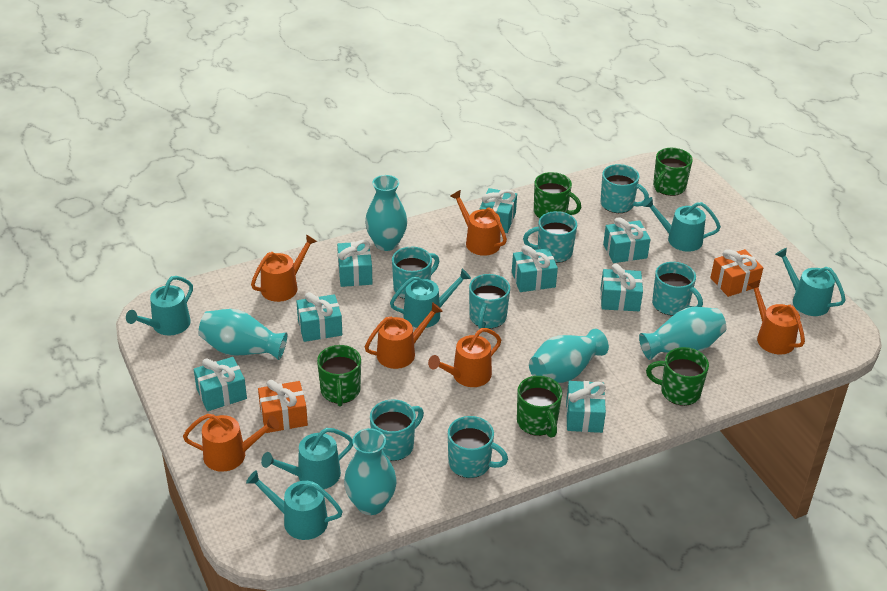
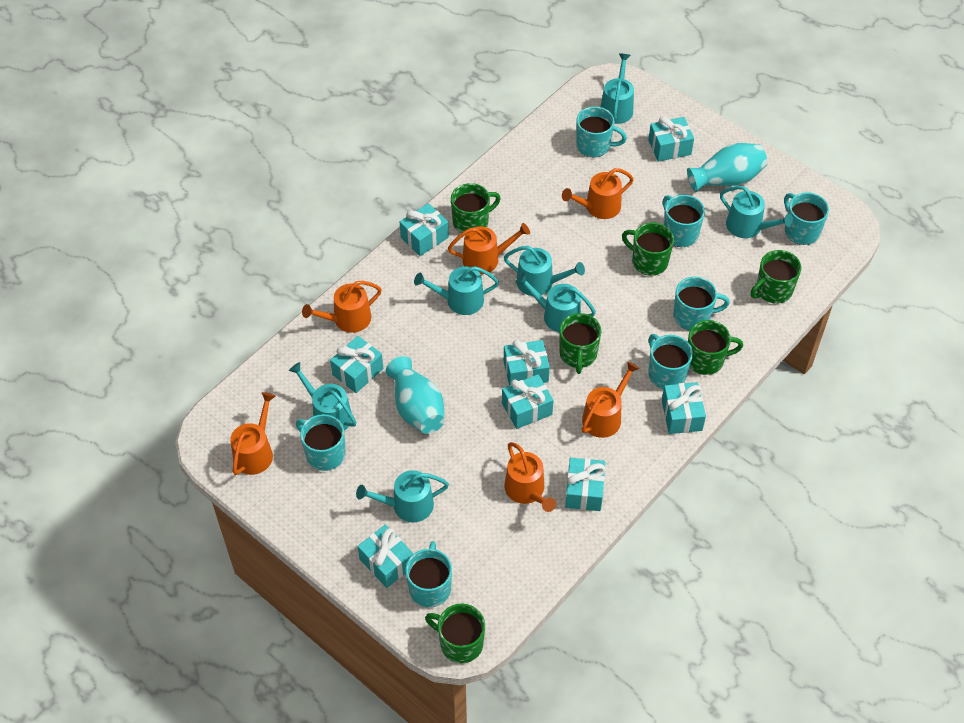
green mug: [317,345,361,406] [517,376,562,438] [534,172,581,218] [646,347,709,406] [653,148,693,196] = 5 -> [425,604,485,663] [451,183,501,233] [559,313,602,374] [622,223,674,276] [688,320,743,375] [750,250,802,304] = 6
orange gift: [258,380,308,433] [710,249,763,297] = 2 -> none = 0
turquoise vase: [198,309,288,360] [344,428,397,515] [365,175,407,251] [529,329,609,383] [639,307,727,360] = 5 -> [386,356,445,434] [687,143,768,192] = 2
turquoise watering can: [126,276,193,335] [246,470,343,540] [261,428,353,489] [390,269,471,328] [643,197,721,252] [775,248,846,316] = 6 -> [289,362,356,431] [356,470,449,522] [414,266,499,315] [504,246,585,296] [515,273,596,332] [600,53,634,124] [720,186,793,238] = 7

